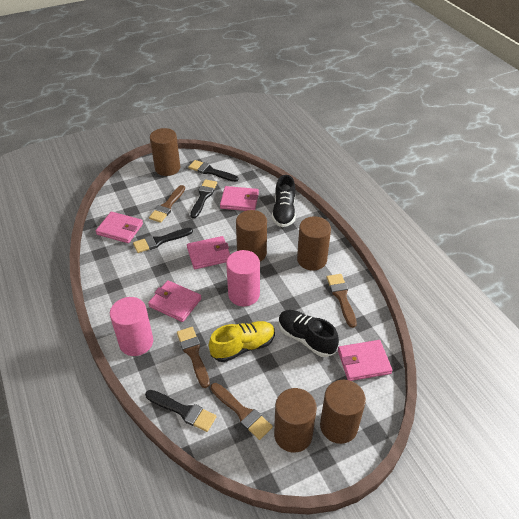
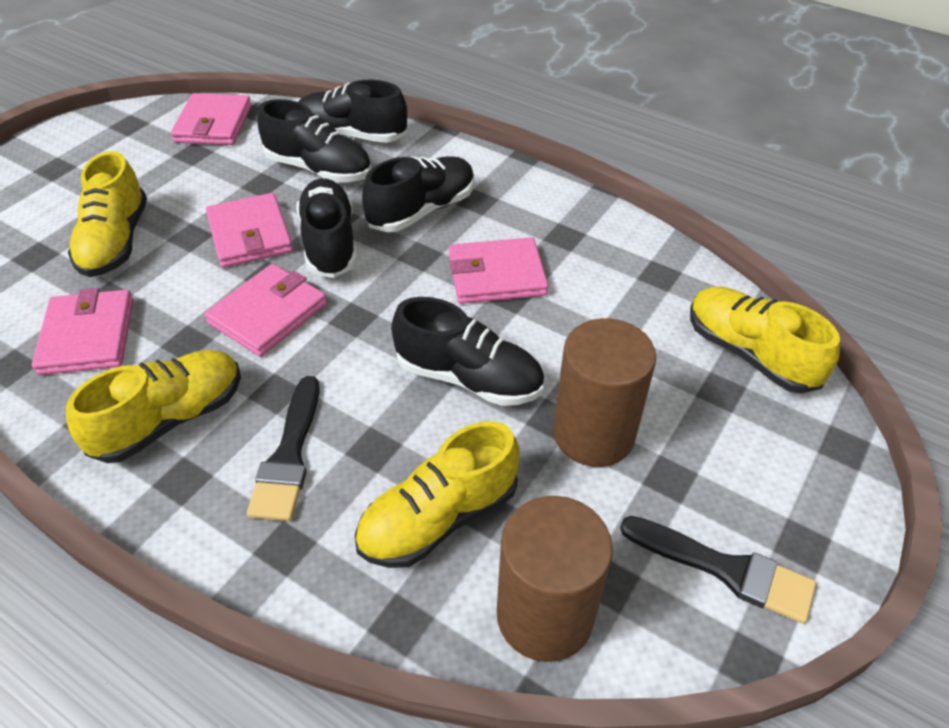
black brush: [133,228,193,253] [145,390,217,432] [188,160,238,182] [190,179,217,219] = 4 -> [247,376,320,521] [620,516,816,624] = 2
black shoe: [272,175,296,227] [279,310,339,357] = 2 -> [257,99,371,183] [296,178,357,278] [298,80,407,143] [362,156,475,232] [391,297,544,406] = 5
brown brush: [149,185,185,223] [177,327,210,388] [211,383,273,440] [327,274,357,328] = 4 -> none = 0
brown cylinder: [150,128,180,176] [236,210,267,262] [274,388,317,453] [297,216,331,271] [320,380,366,444] = 5 -> [497,496,613,662] [553,318,656,467] = 2
pink cylinder: [110,297,153,356] [226,250,260,306] = 2 -> none = 0
yellow shoe: [209,321,275,362] = 1 -> [66,350,241,463] [68,151,147,277] [355,421,519,568] [690,287,840,393] = 4

